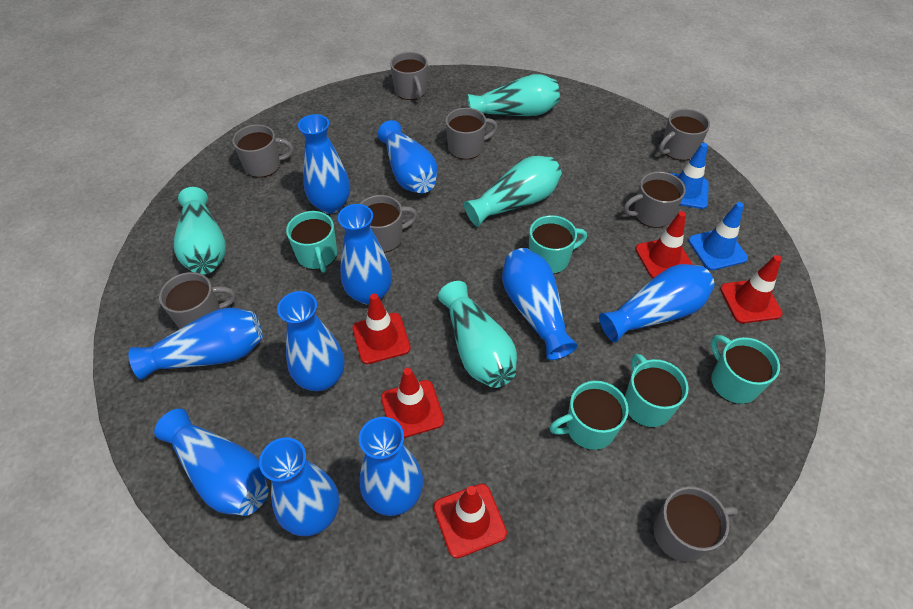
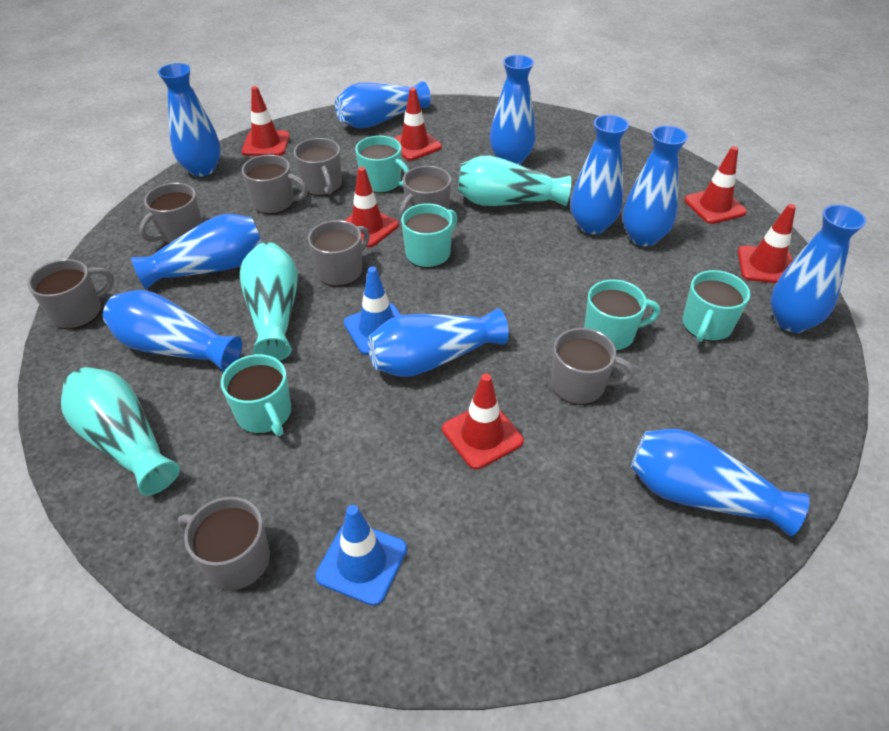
red traffic cone: [352,293,411,364] [381,368,444,438] [433,484,507,558] [635,211,693,278] [720,255,783,323] = 5 -> [242,86,290,156] [344,167,399,247] [394,88,442,161] [442,373,524,469] [684,146,747,224] [738,204,796,283] = 6
turquoise vase: [174,187,226,275] [438,281,517,388] [464,156,562,227] [468,74,560,116] = 4 -> [61,367,180,495] [240,242,298,361] [458,156,571,206] = 3

